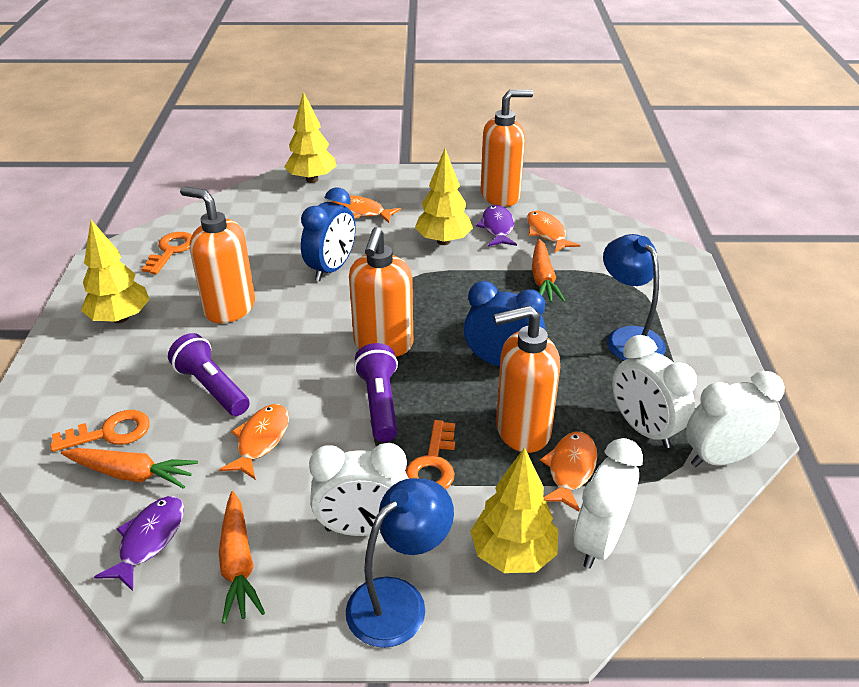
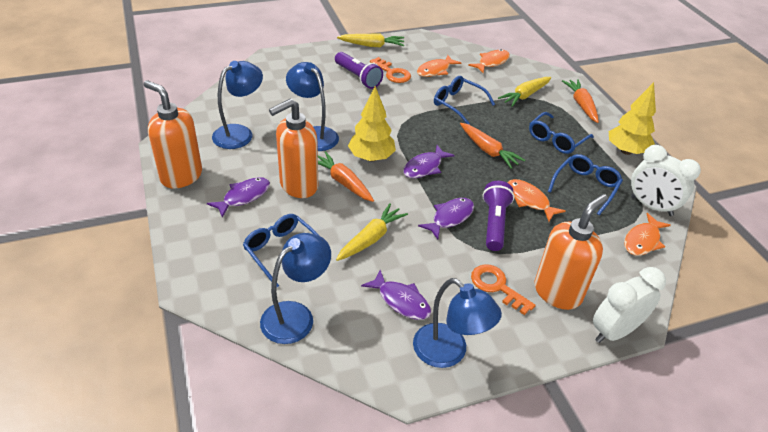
blue clock: [301,187,356,281] [464,281,545,367] = 2 -> none = 0
blue glasses: none = 0 -> [243,214,318,287] [434,76,495,124] [529,112,594,154] [548,154,623,215] = 4
blue lamp: [346,478,454,648] [603,234,666,361] = 2 -> [212,61,263,149] [260,233,331,344] [286,62,339,151] [413,278,502,368] = 4
orange key: [50,410,150,452] [141,232,192,274] [405,420,455,490] = 3 -> [370,57,411,83] [471,264,536,315] = 2
orange soap dispenser: [180,186,255,323] [349,227,413,357] [480,89,533,207] [493,305,560,453] = 4 -> [143,80,202,188] [269,99,318,198] [534,194,608,310] = 3
purple fish: [94,496,184,591] [476,205,517,246] = 2 -> [207,177,270,218] [361,270,431,320] [403,145,455,178] [418,198,474,239] = 4
white clock: [309,443,409,536] [574,438,643,569] [612,335,697,448] [686,371,785,467] = 4 -> [593,267,666,343] [631,145,701,216] = 2
yellow carrot: none = 0 -> [336,203,408,261] [337,34,404,47] [498,77,551,107] = 3
yellow tree: [81,220,150,323] [284,92,336,183] [415,149,473,245] [470,447,558,573] = 4 -> [348,86,396,162] [609,82,656,155] = 2

